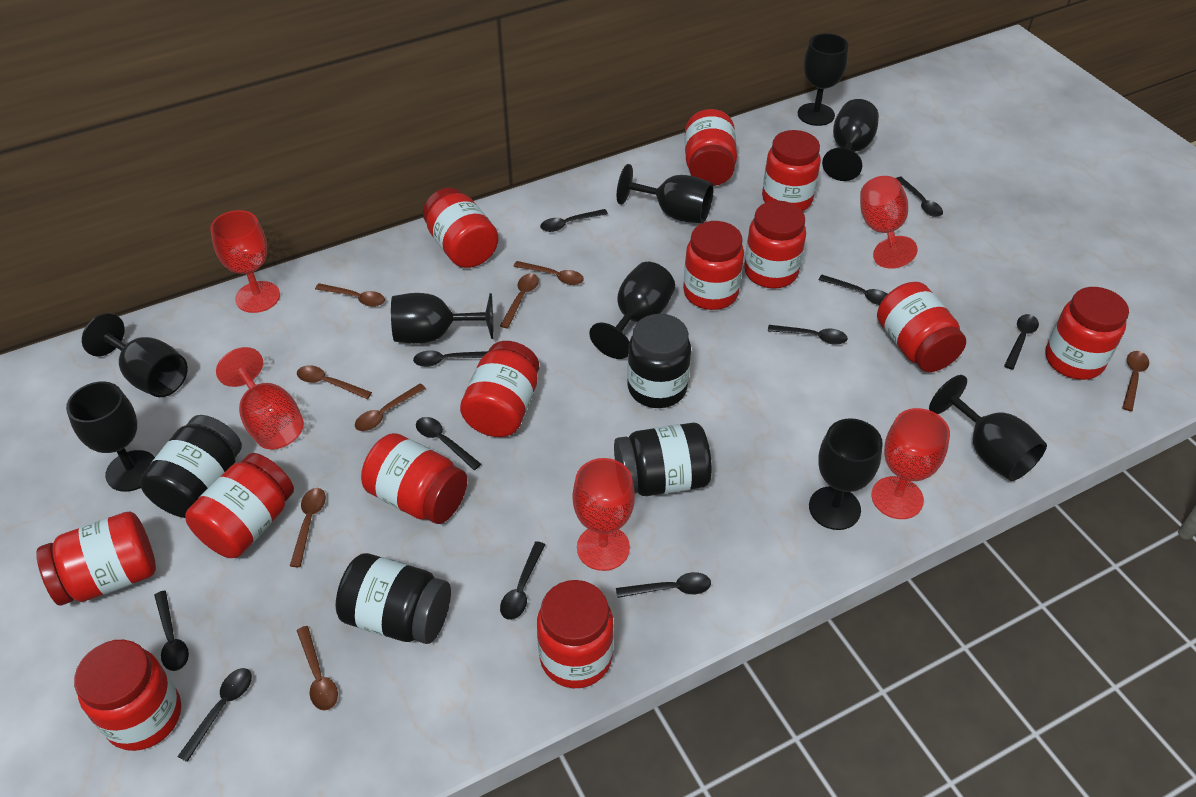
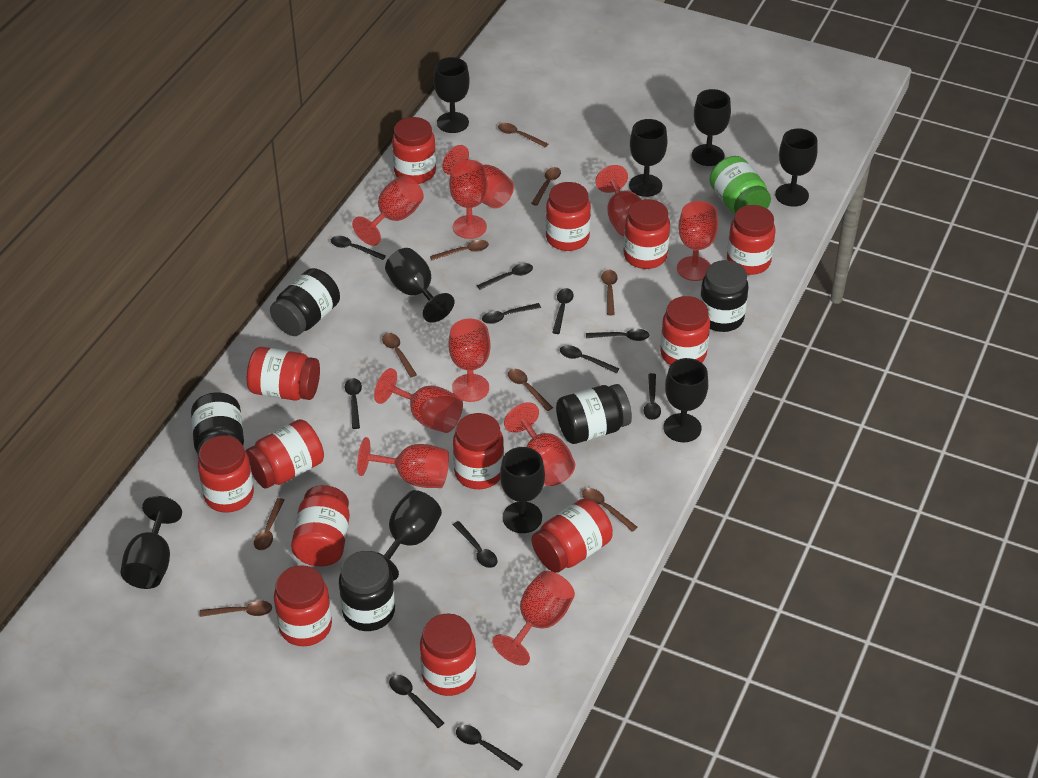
black jar: [140,415,242,518] [336,553,451,644] [614,423,712,496] [627,314,691,408] = 4 -> [191,392,244,458] [270,268,340,336] [339,551,395,631] [556,384,632,444] [700,260,749,332] = 5
brown spoon: [290,488,326,567] [297,365,372,399] [297,626,338,711] [315,283,385,307] [355,383,426,431] [500,273,539,329] [513,261,584,285] [1122,351,1149,411] = 8 -> [200,600,272,617] [254,498,285,550] [382,333,417,377] [430,240,489,261] [498,123,548,148] [508,369,553,411] [531,167,561,206] [582,488,637,532] [601,270,618,315] = 9
green jar: none = 0 -> [710,156,771,214] = 1
red goblet: [210,210,280,313] [216,347,304,450] [572,458,635,571] [860,176,917,269] [871,408,950,519] = 5 -> [352,175,424,246] [357,437,449,488] [374,368,463,433] [442,145,514,208] [448,319,491,402] [449,160,488,239] [492,571,575,666] [504,402,575,486] [595,165,641,236] [677,201,718,281] = 10

